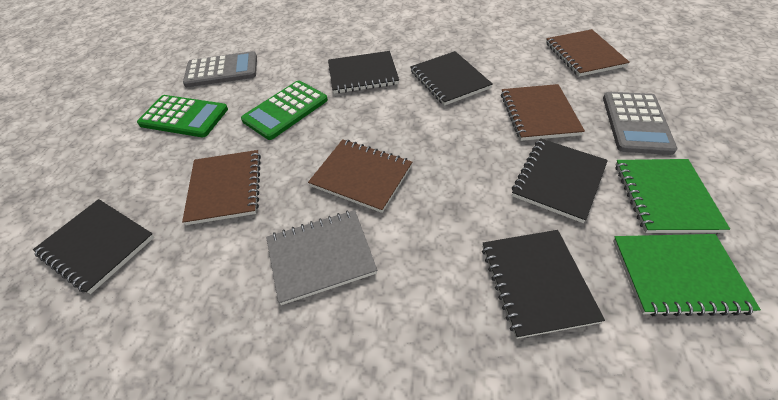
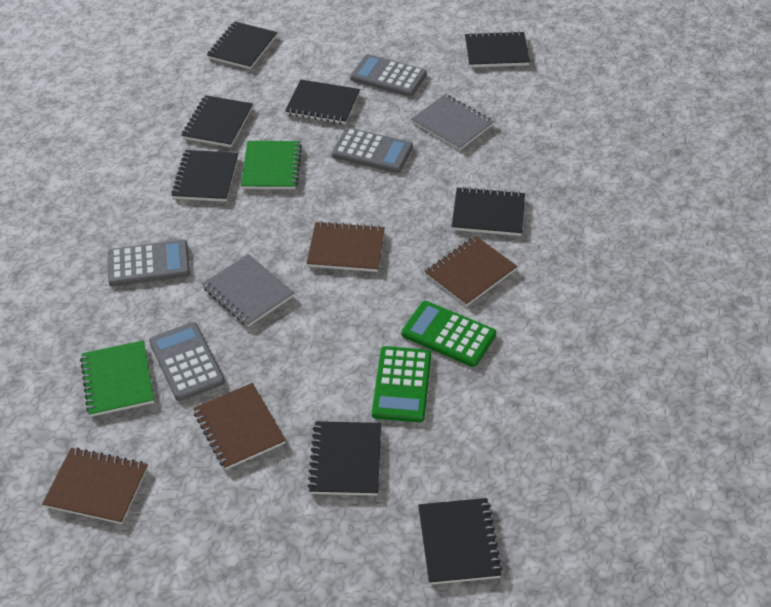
black notebook: [33,199,154,294] [328,51,399,94] [410,51,493,106] [482,230,605,339] [512,138,608,223] = 5 -> [171,150,238,202] [182,95,253,147] [207,22,277,69] [285,80,360,124] [307,421,381,496] [418,498,503,585] [452,187,525,236] [465,31,530,67] = 8
grey calculator: [183,51,257,87] [603,92,677,155] = 2 -> [108,240,190,286] [149,322,225,401] [331,128,413,173] [350,54,427,97] = 4
grey notebook: [266,210,377,305] = 1 -> [202,254,294,327] [411,94,494,150] = 2

